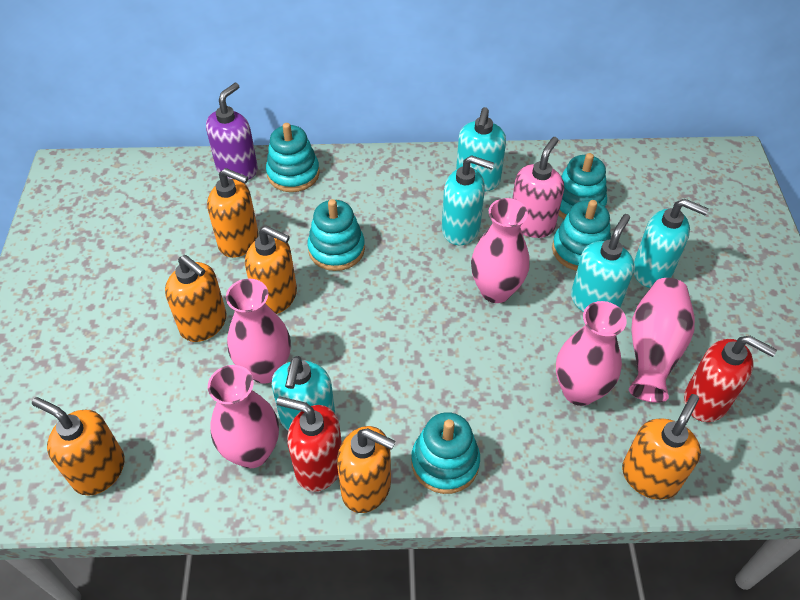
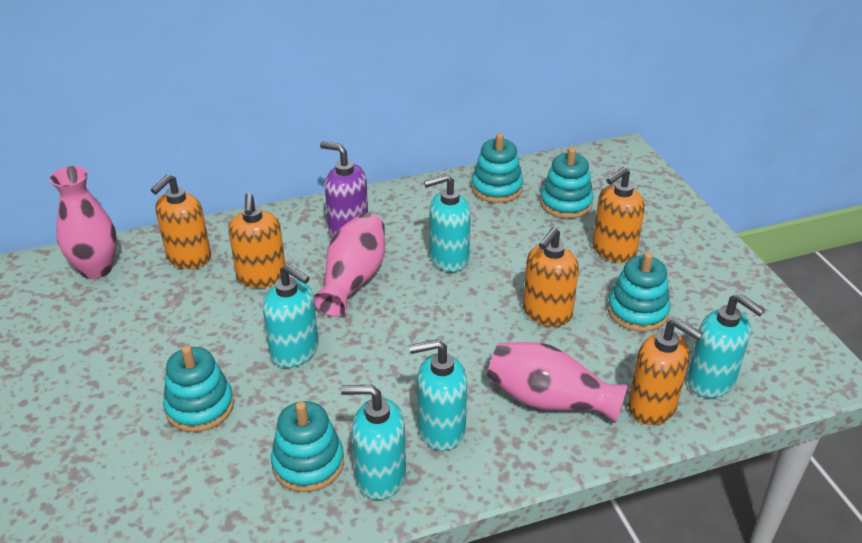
orange soap dispenser: [32,397,124,495] [165,255,227,342] [207,168,258,258] [245,226,297,314] [337,426,395,513] [622,394,701,500] = 6 -> [151,174,211,269] [228,193,285,288] [523,227,579,326] [592,167,645,263] [628,318,703,425] = 5
pink soap dispenser: [512,137,564,238] = 1 -> none = 0
pink vase: [208,365,279,468] [226,279,291,383] [471,198,530,303] [556,301,627,406] [629,278,695,403] = 5 -> [50,166,117,279] [314,212,385,317] [487,342,628,423] = 3
red soap dispenser: [276,396,342,492] [684,336,777,422] = 2 -> none = 0

